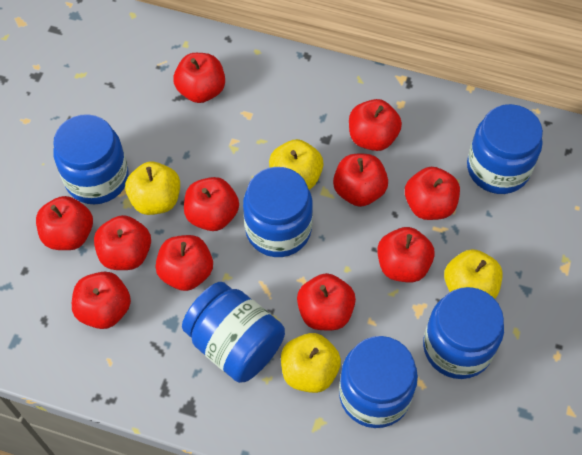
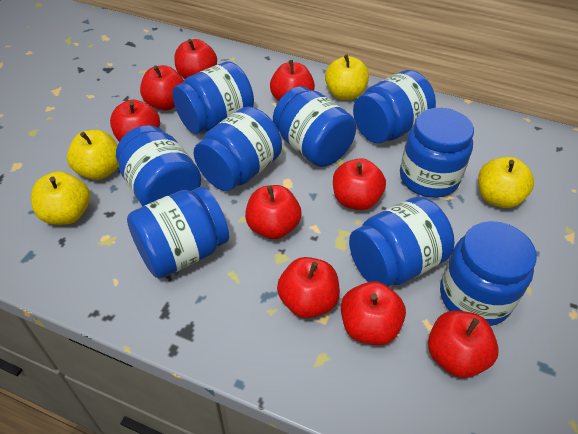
blue jar: [53,114,129,204] [182,282,285,383] [243,167,313,257] [339,336,418,428] [423,287,504,379] [467,104,543,194] = 6 -> [116,125,201,206] [127,187,229,279] [172,61,254,134] [193,107,282,191] [273,86,356,167] [349,197,454,287] [353,70,436,143] [400,108,474,198] [440,221,537,326] = 9
red apple: [36,196,93,250] [72,271,131,329] [94,215,151,270] [156,235,213,291] [173,53,225,103] [184,177,239,231] [297,273,356,330] [333,154,388,207] [349,99,402,151] [377,227,435,282] [405,167,460,220] = 11 -> [110,100,160,142] [140,65,184,111] [174,39,217,79] [245,185,302,239] [270,60,315,101] [277,257,340,318] [333,158,386,210] [341,281,406,345] [428,311,499,378] = 9

